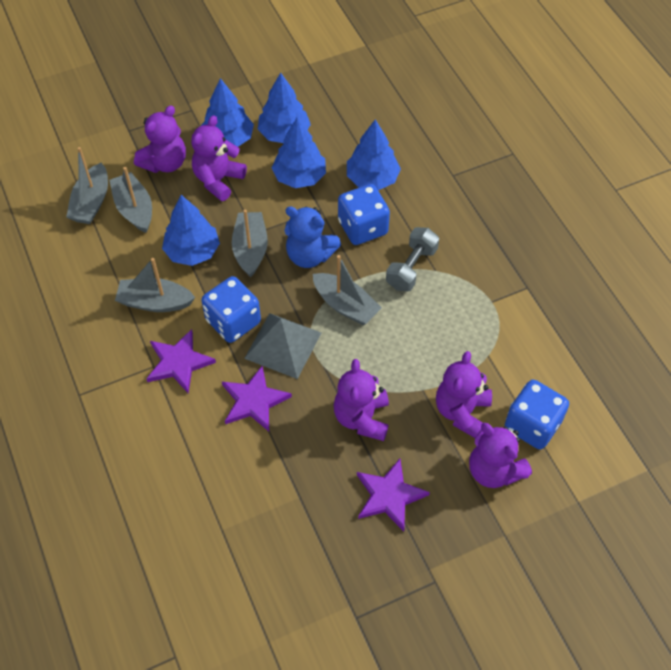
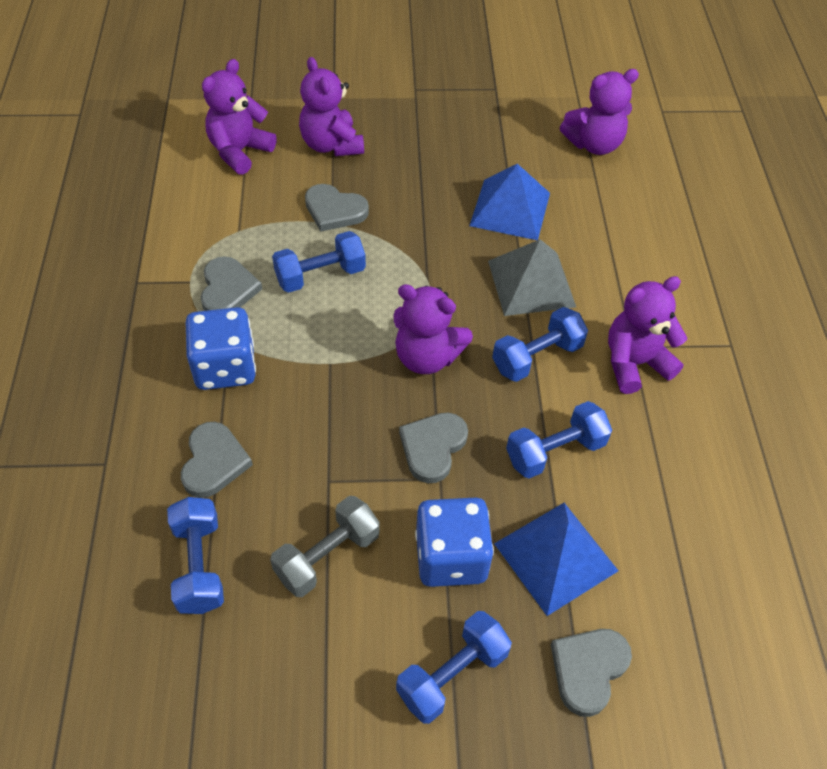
blue dice: [201,276,261,343] [338,184,390,245] [505,380,569,449] = 3 -> [186,307,256,390] [415,498,494,587] = 2
blue dumbbell: none = 0 -> [167,497,224,614] [272,231,366,293] [396,611,512,724] [492,307,588,382] [506,401,612,478] = 5
blue pyramid: none = 0 -> [470,164,550,240] [494,503,619,616] = 2
blue teddy bear: [284,206,341,268] = 1 -> none = 0
blue tree: [162,195,220,266] [201,78,254,147] [258,73,311,143] [272,117,326,188] [347,119,401,190] = 5 -> none = 0
grey boat: [66,147,108,224] [109,167,152,233] [115,258,195,312] [232,209,268,277] [313,255,382,325] = 5 -> none = 0
grey heart: none = 0 -> [181,422,253,498] [201,256,262,311] [305,184,369,232] [399,413,468,483] [551,629,632,717] = 5
purple star: [146,329,216,393] [222,366,292,431] [357,459,430,531] = 3 -> none = 0

